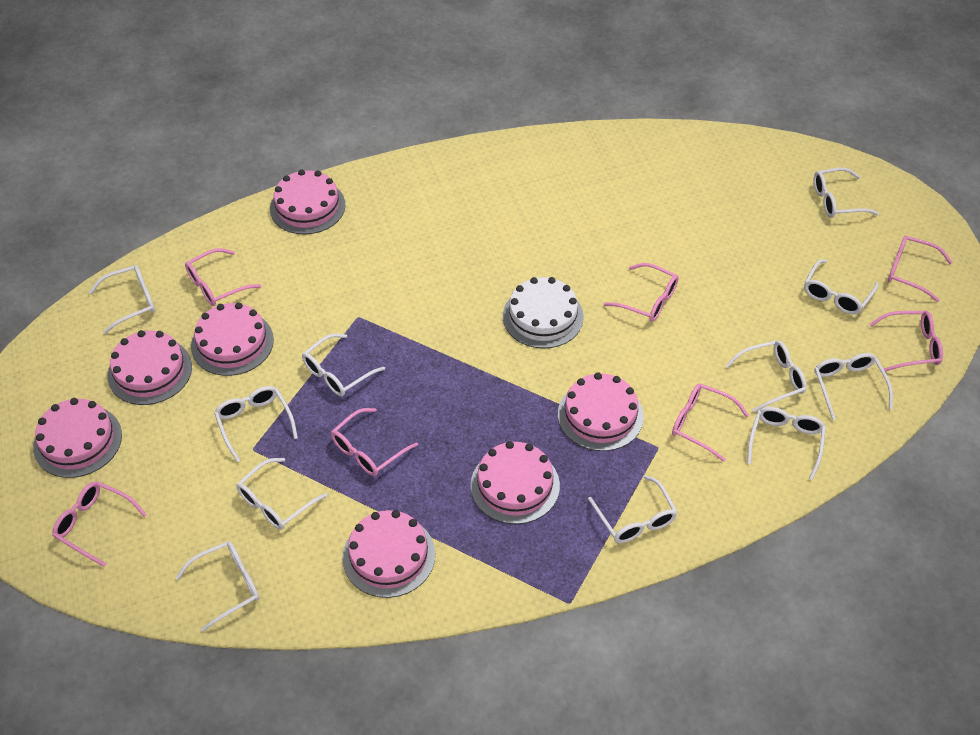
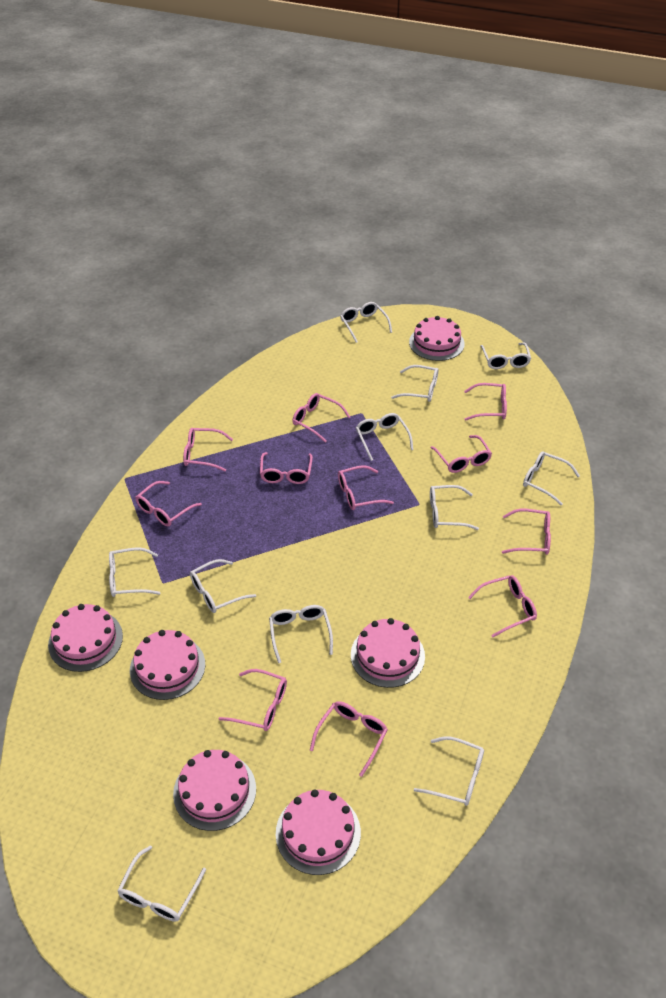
pink cake: [33,398,122,478] [108,330,192,405] [191,302,274,376] [270,169,345,235] [342,510,435,598] [471,441,560,524] [558,372,644,451] = 7 -> [48,604,123,672] [130,630,205,700] [173,750,256,831] [276,789,361,875] [351,618,425,688] [409,316,465,361] = 6
pink glasses: [52,482,147,567] [185,248,261,306] [331,408,418,476] [604,263,679,322] [672,383,749,462] [869,311,943,372] [888,235,952,302] = 7 -> [136,481,202,526] [183,428,233,472] [218,669,287,731] [260,452,313,484] [292,393,350,443] [310,701,388,777] [338,465,394,510] [431,435,492,473] [464,383,507,421] [468,575,537,637] [502,509,551,555] = 11
white cake: [503,277,584,348] = 1 -> none = 0

